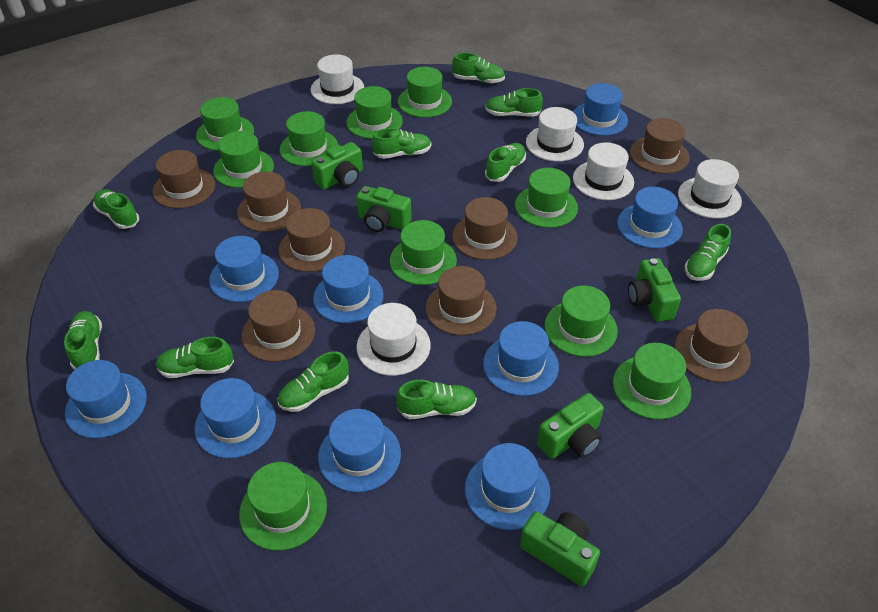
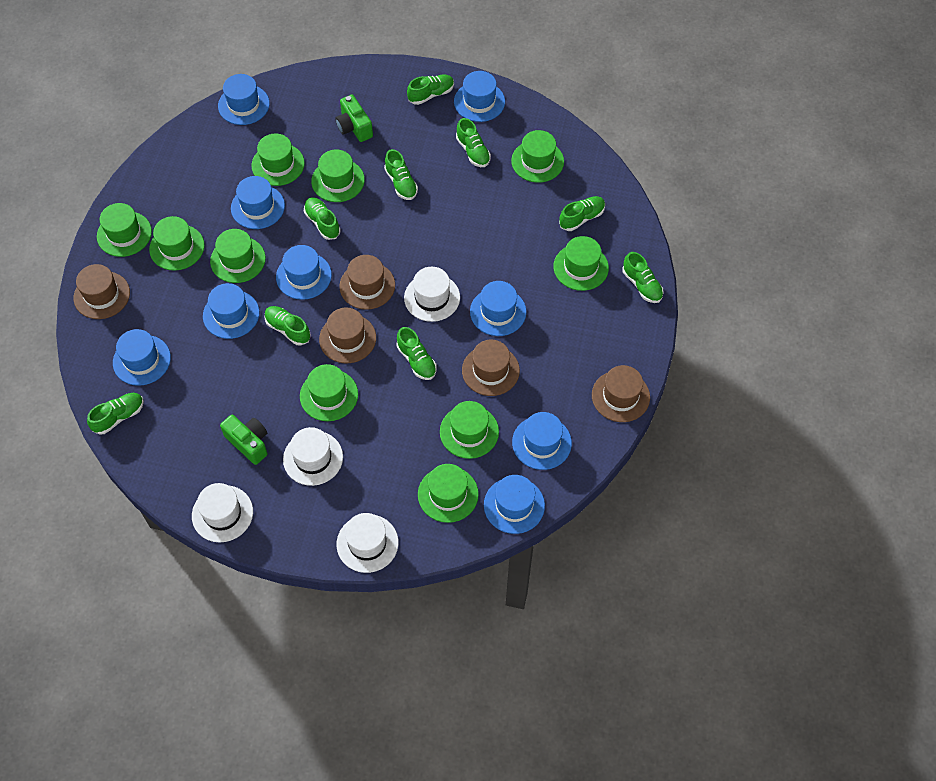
brown hat: [153,150,215,208] [237,171,301,232] [241,290,315,362] [279,208,345,272] [426,266,497,335] [452,197,518,260] [630,118,690,174] [674,309,751,382] = 8 -> [74,264,130,319] [319,308,376,363] [339,255,395,310] [462,340,520,396] [592,365,650,422] = 5
green camera: [311,142,363,189] [356,186,412,232] [520,511,600,586] [537,393,604,459] [628,258,681,322] = 5 -> [220,415,267,465] [335,95,373,142] = 2
green shoe: [64,311,102,370] [93,189,139,229] [156,337,234,378] [278,351,349,412] [372,128,431,159] [396,380,477,419] [452,53,505,83] [485,88,543,117] [485,143,526,182] [685,224,731,281] = 10 -> [87,393,144,435] [264,306,311,346] [304,197,340,240] [384,149,418,200] [397,327,437,380] [407,75,454,105] [456,118,491,167] [559,196,605,231] [622,252,664,303] = 9
white hat: [311,54,364,104] [356,303,430,376] [526,107,584,162] [573,142,634,200] [678,159,742,219] = 5 -> [192,483,253,543] [283,427,343,486] [336,513,398,573] [404,267,460,322] = 4

